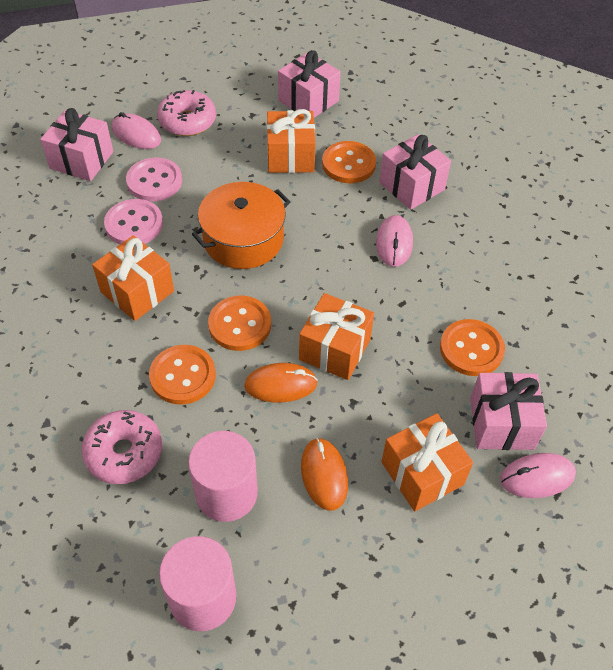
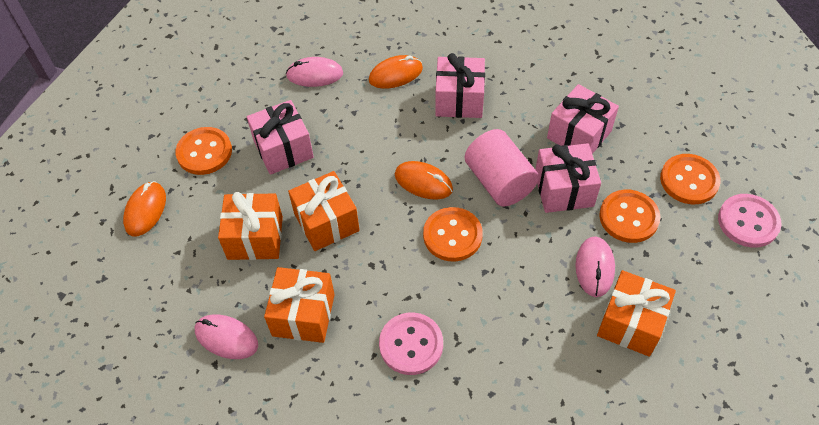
orange mouse: [244,363,318,403] [301,438,348,511] = 2 -> [123,181,166,237] [369,55,423,89] [395,161,453,199] = 3
orange pot: [192,182,291,269] = 1 -> none = 0
pink cylinder: [159,536,236,631] [188,431,258,522] = 2 -> [465,129,539,206] = 1
pink donut: [81,410,162,484] [157,90,216,136] = 2 -> none = 0

